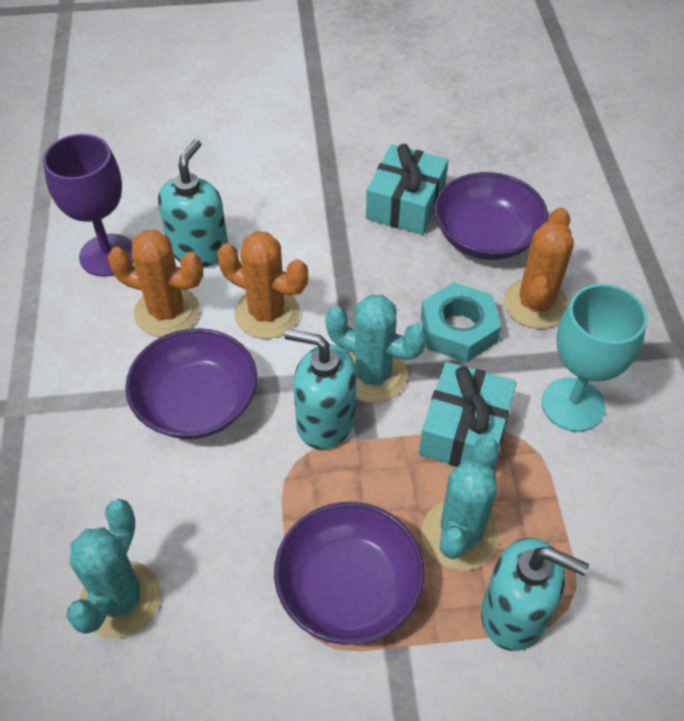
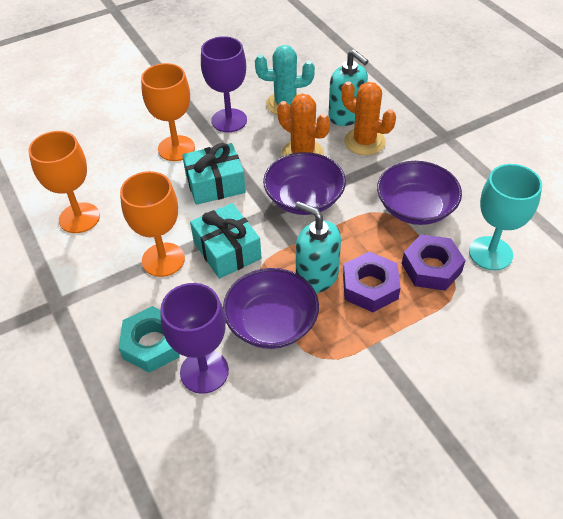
orange cactus: [108,230,203,337] [217,231,308,339] [503,208,574,329] = 3 -> [277,94,330,156] [342,81,396,155] = 2
orange goblet: none = 0 -> [28,131,100,233] [120,171,185,277] [141,63,195,161] = 3
purple goblet: [43,134,133,277] = 1 -> [161,283,229,394] [201,36,247,132] = 2
purple nut: none = 0 -> [343,252,401,312] [402,234,466,291] = 2
turquoise cactus: [67,499,161,639] [325,295,428,403] [422,437,500,570] = 3 -> [255,45,315,115] = 1
turquoise soap dispenser: [158,139,228,267] [285,329,357,450] [481,538,589,651] = 3 -> [295,201,341,293] [329,49,368,126] = 2

